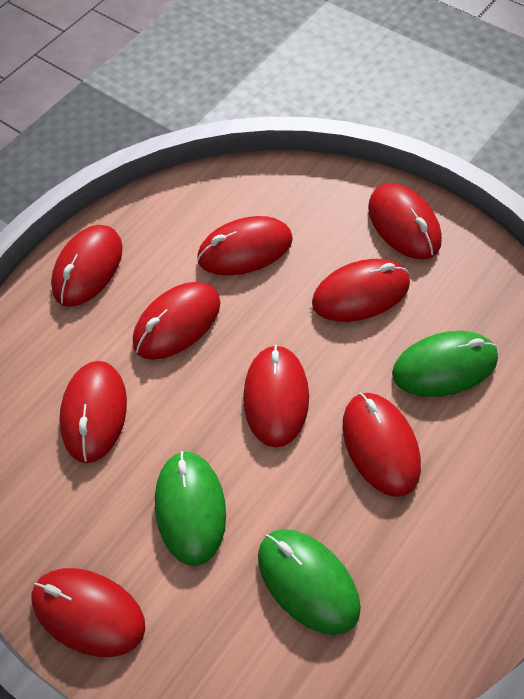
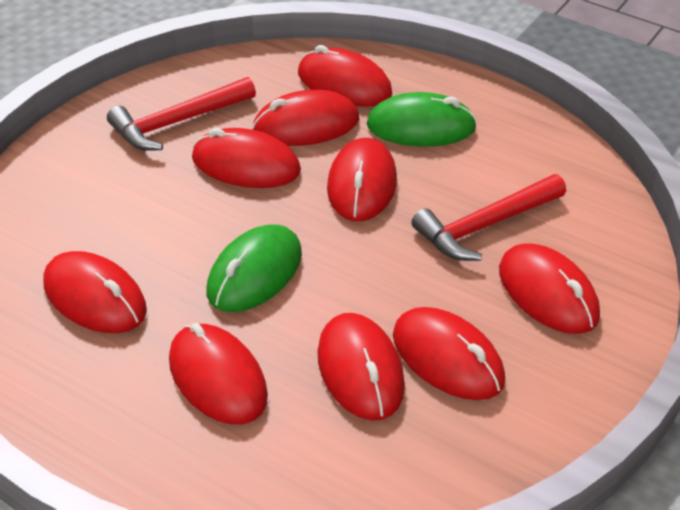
green mouse: [155,451,226,566] [258,529,361,635] [392,331,498,397] = 3 -> [207,225,302,312] [367,92,477,147] = 2
red hammer: none = 0 -> [107,77,256,151] [411,174,566,261] = 2

